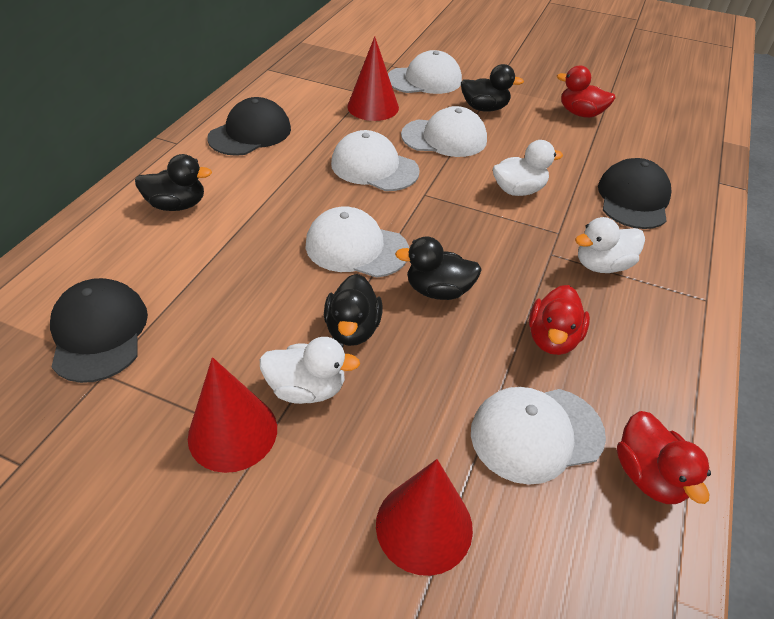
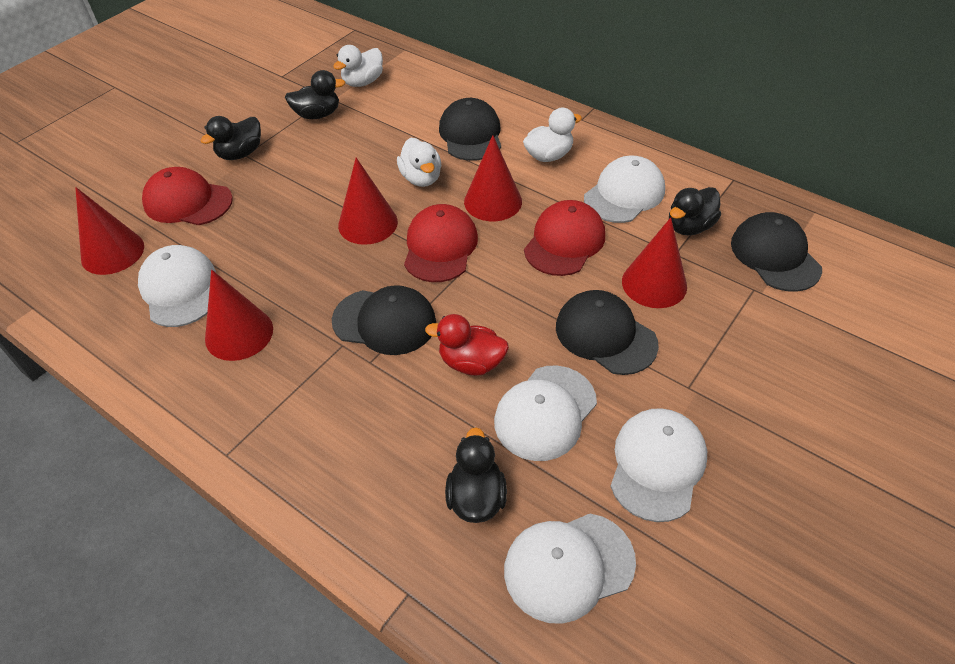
black cap: [50,278,148,383] [207,97,291,156] [598,158,672,229] = 3 -> [332,285,436,355] [439,98,501,161] [556,290,659,375] [731,212,822,292] = 4
red cap: none = 0 -> [142,167,233,225] [404,204,478,282] [524,200,605,276] = 3
red cone: [188,357,277,473] [347,36,399,121] [376,459,473,576] = 3 -> [75,187,144,275] [205,270,273,361] [338,158,398,245] [464,135,522,221] [622,218,687,308] = 5
red duck: [529,285,590,355] [557,66,616,118] [617,411,711,504] = 3 -> [425,314,509,376] = 1

